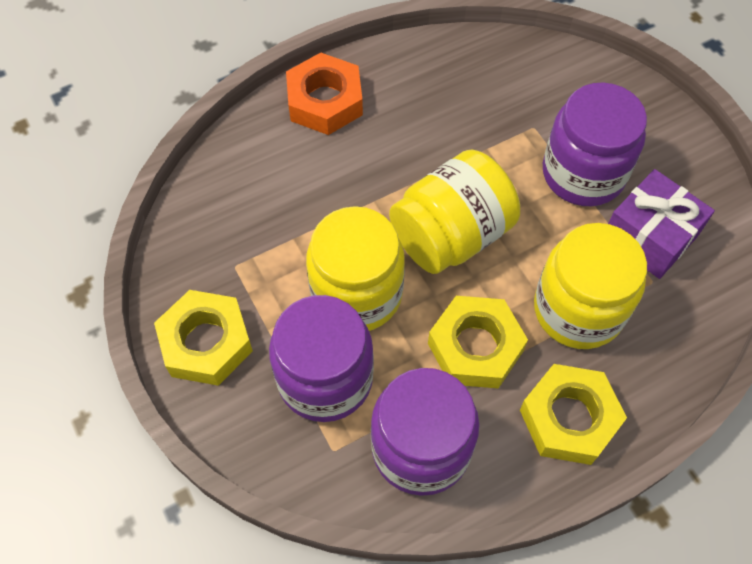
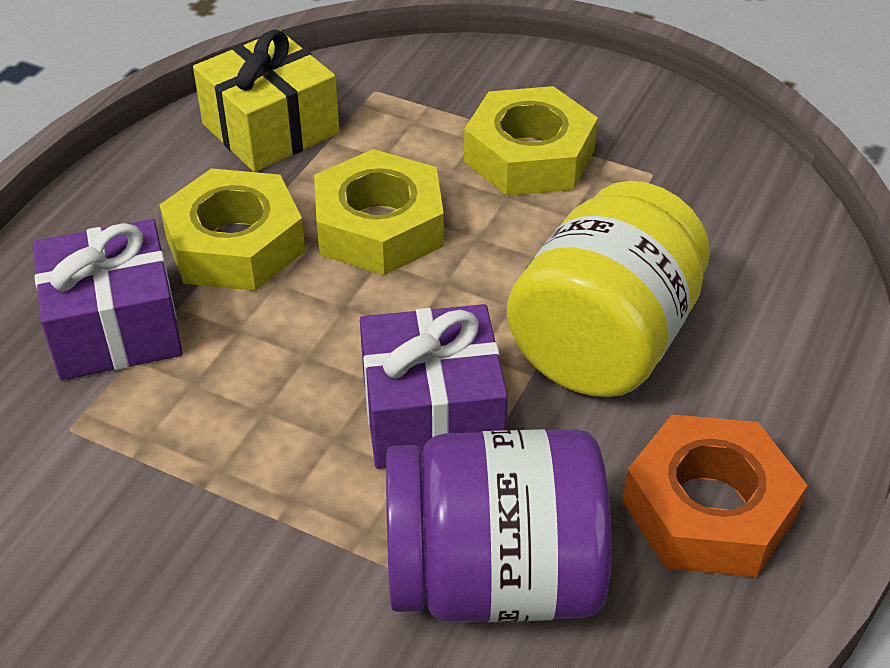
purple gift: [608,169,715,279] = 1 -> [33,219,183,380] [360,304,508,469] = 2
purple jar: [269,295,374,422] [371,368,479,496] [543,82,647,206] = 3 -> [386,429,612,622] = 1
yellow gift: none = 0 -> [193,30,340,172] = 1
yellow jar: [306,206,405,331] [389,150,520,274] [534,223,647,349] = 3 -> [507,181,710,397] = 1

